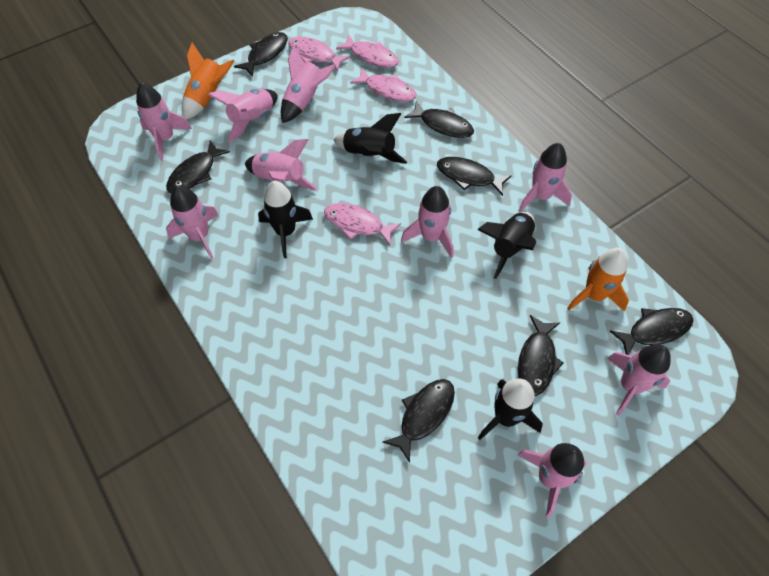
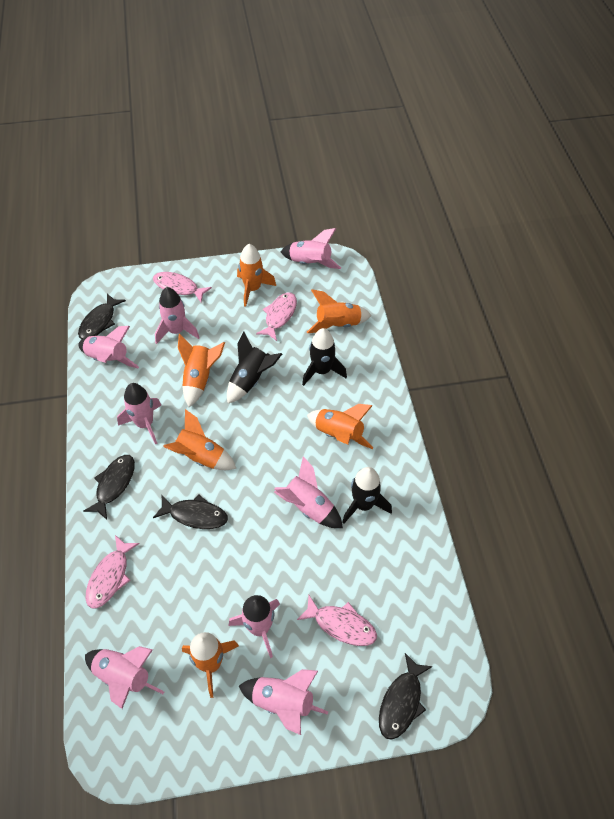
black fish: [166,141,230,193] [234,32,288,77] [382,379,455,463] [404,101,474,138] [437,157,512,196] [518,315,564,396] [610,308,693,355] = 7 -> [78,294,126,340] [83,455,135,520] [153,494,228,529] [379,653,433,740] = 4
black rocket: [258,181,313,258] [333,113,407,164] [477,212,536,279] [478,379,543,440] = 4 -> [227,331,282,403] [302,328,347,386] [342,467,392,523] = 3
orange rocket: [182,43,234,119] [567,248,629,312] = 2 -> [163,409,237,470] [178,334,225,407] [182,632,239,698] [237,244,276,307] [307,289,372,333] [307,404,374,449] = 6
pink rocket: [136,82,192,161] [166,185,219,259] [208,89,278,142] [245,139,318,190] [281,45,336,123] [401,186,453,258] [518,143,572,212] [518,443,587,518] [607,345,671,416] = 9 -> [78,326,139,368] [85,646,164,709] [117,383,161,445] [155,287,200,344] [228,595,280,658] [239,669,328,735] [274,456,343,528] [281,228,341,269] = 8

